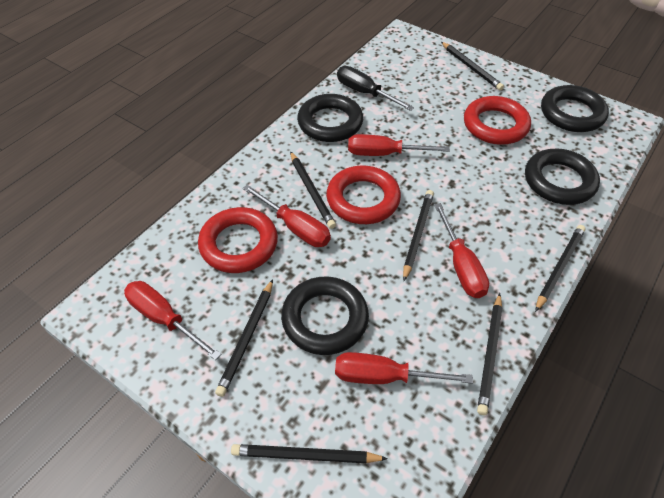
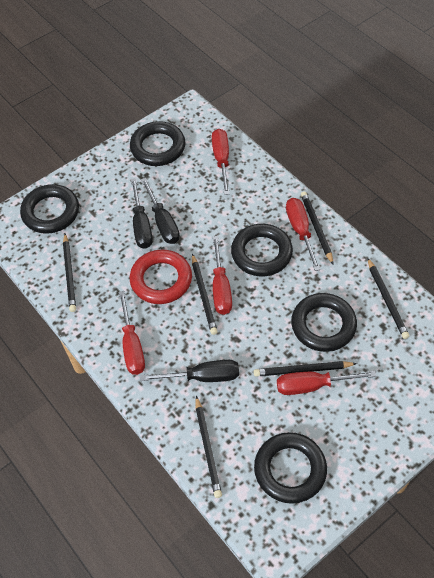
black pencil: [215,279,273,397] [231,444,388,463] [290,151,336,229] [403,190,434,281] [441,42,504,90] [477,293,502,415] [535,225,586,312] = 7 -> [63,234,76,312] [192,253,218,335] [196,396,222,498] [254,361,357,377] [301,192,333,264] [368,258,409,339] = 6
black ring: [281,277,369,355] [297,94,363,142] [525,148,600,205] [541,85,609,132] = 4 -> [20,184,79,234] [130,121,185,166] [231,224,293,276] [254,432,327,504] [291,293,357,352] = 5
black screwdriver: [337,66,414,111] = 1 -> [131,178,153,249] [141,178,180,244] [141,360,239,382] = 3
red ring: [198,207,278,273] [326,165,401,224] [464,96,531,145] = 3 -> [130,250,192,304] = 1

